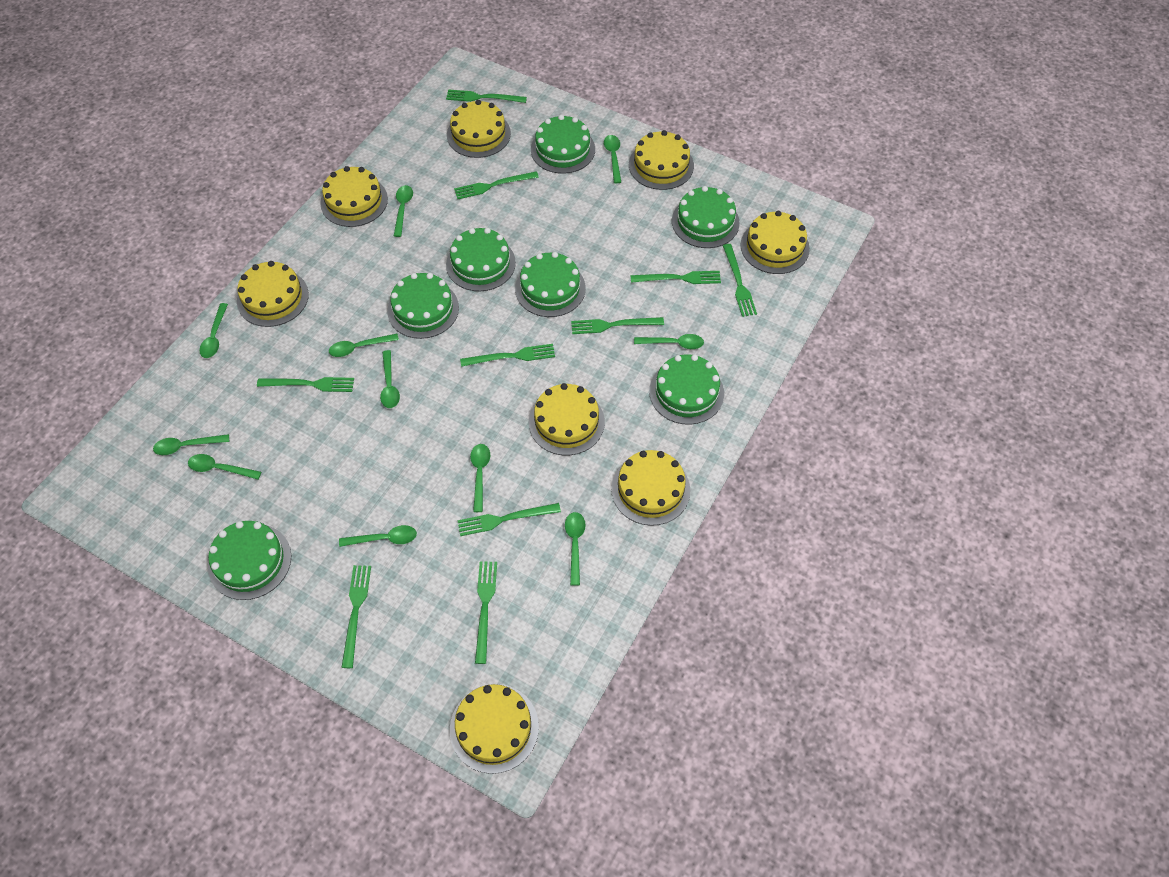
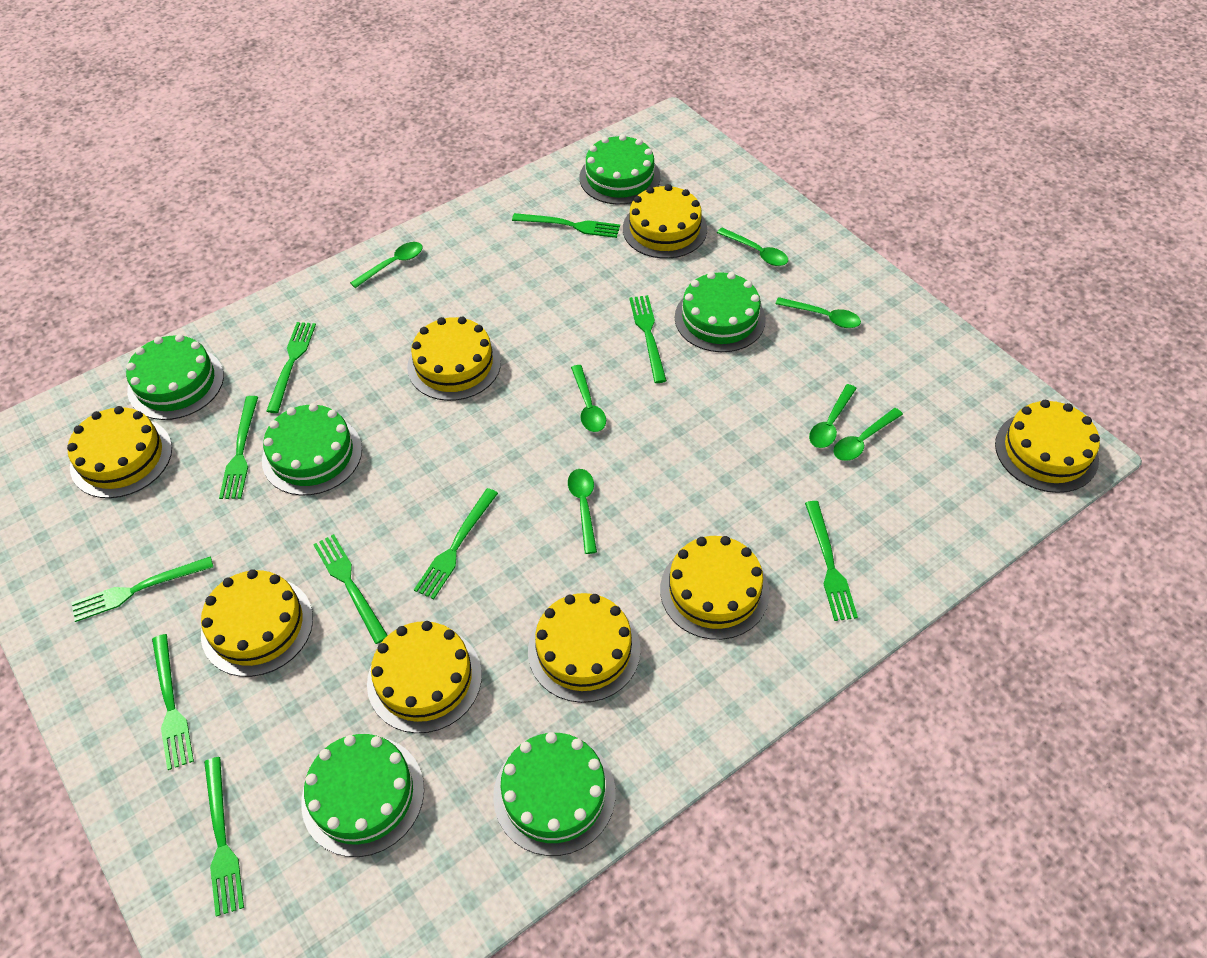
green cake: [208,521,291,600] [387,273,459,339] [446,228,516,291] [515,252,586,317] [531,115,595,174] [649,354,724,425] [672,186,740,248] = 7 -> [126,334,224,420] [262,403,362,495] [301,734,424,857] [493,732,615,856] [579,134,661,205] [675,272,766,352] = 6
green spoon: [153,434,229,455] [188,454,261,479] [199,303,228,358] [329,334,399,357] [339,525,417,547] [380,350,400,408] [394,185,413,237] [470,444,490,512] [565,512,586,586] [604,135,621,183] [634,334,704,349] = 11 -> [350,242,422,288] [568,469,597,554] [571,365,606,432] [717,228,788,266] [776,297,861,328] [809,384,857,448] [833,408,903,461] = 7

